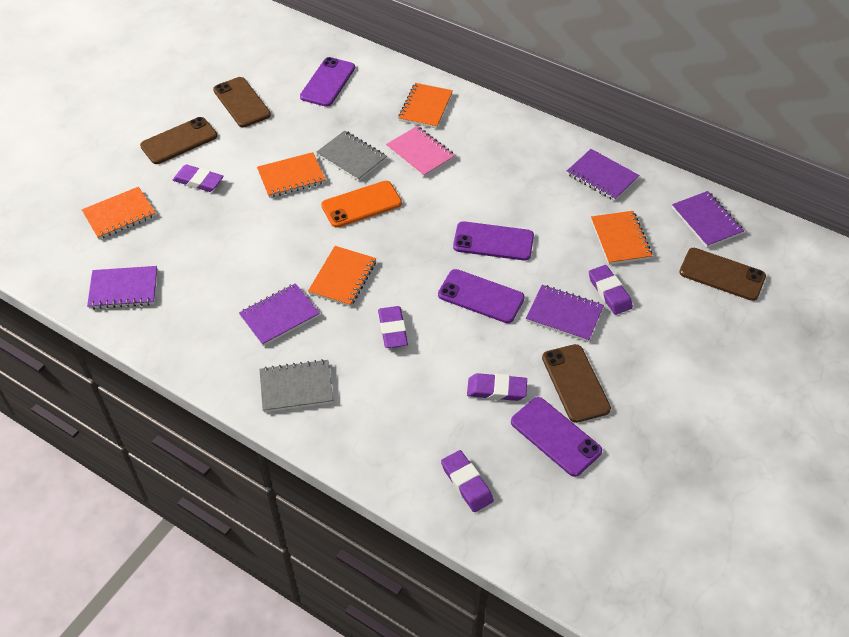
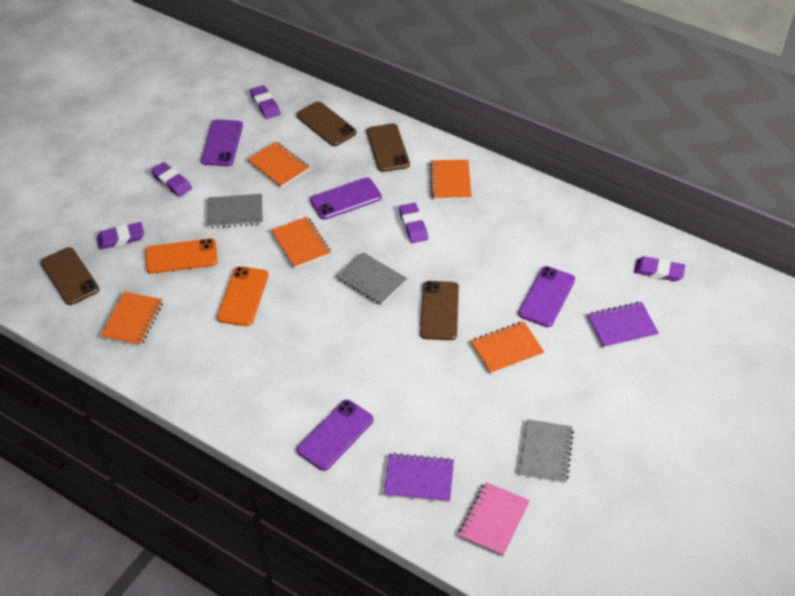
grey notebook: [259,359,333,412] [316,131,387,181] = 2 -> [207,194,263,228] [337,252,407,305] [519,419,574,483] = 3
orange phone: [321,181,402,228] = 1 -> [145,239,217,274] [217,266,269,326] = 2
purple notebook: [87,266,157,309] [239,283,320,346] [526,285,604,342] [567,149,640,201] [672,191,744,248] = 5 -> [384,453,454,502] [587,302,659,349] = 2

